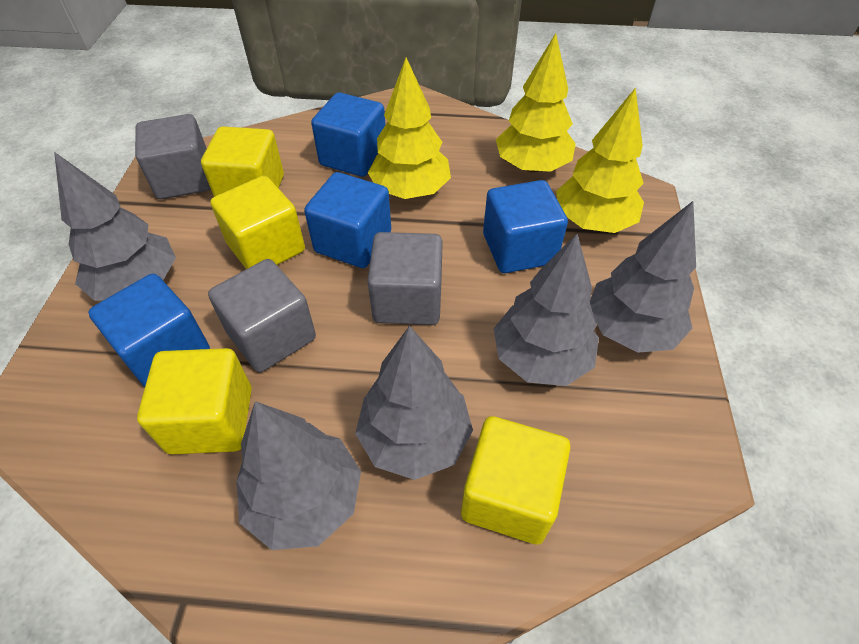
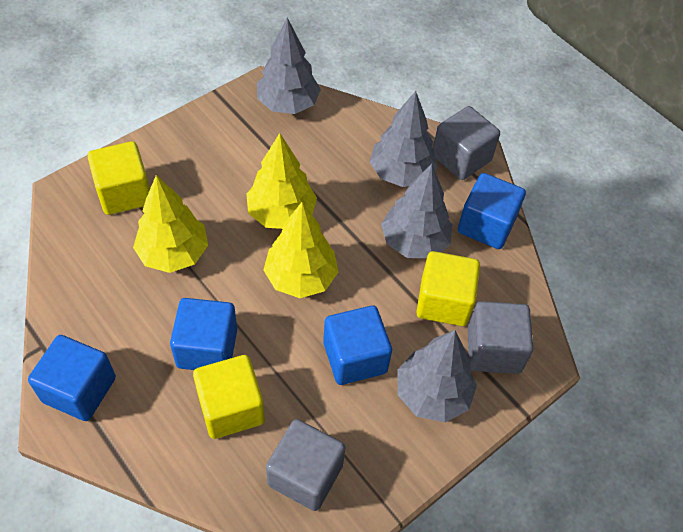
grey tree: [54,152,176,301] [237,401,361,550] [355,326,473,480] [494,234,599,386] [590,201,696,353] = 5 -> [257,18,321,114] [370,91,437,187] [381,164,452,258] [398,330,477,423] = 4
yellow cube: [137,348,252,455] [201,126,284,197] [210,176,305,269] [461,416,571,545] = 4 -> [87,141,150,215] [193,355,265,439] [416,251,480,326] = 3

